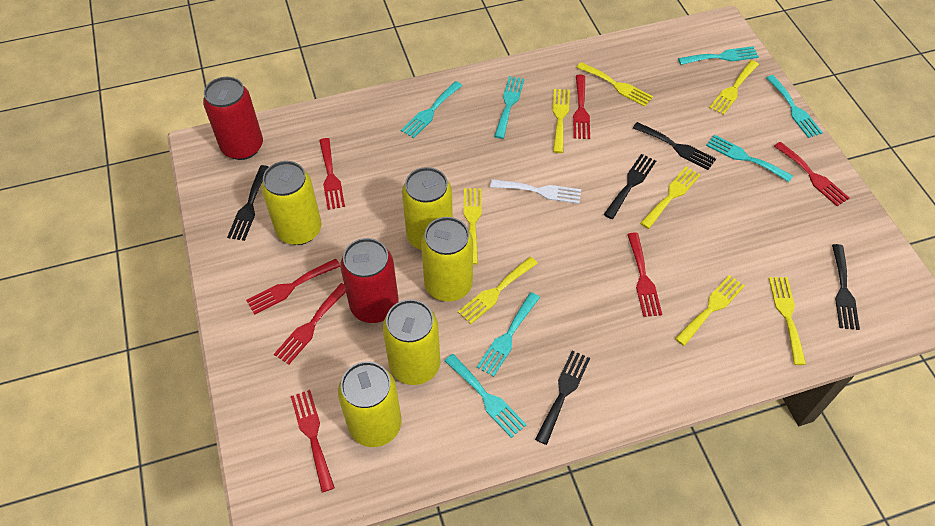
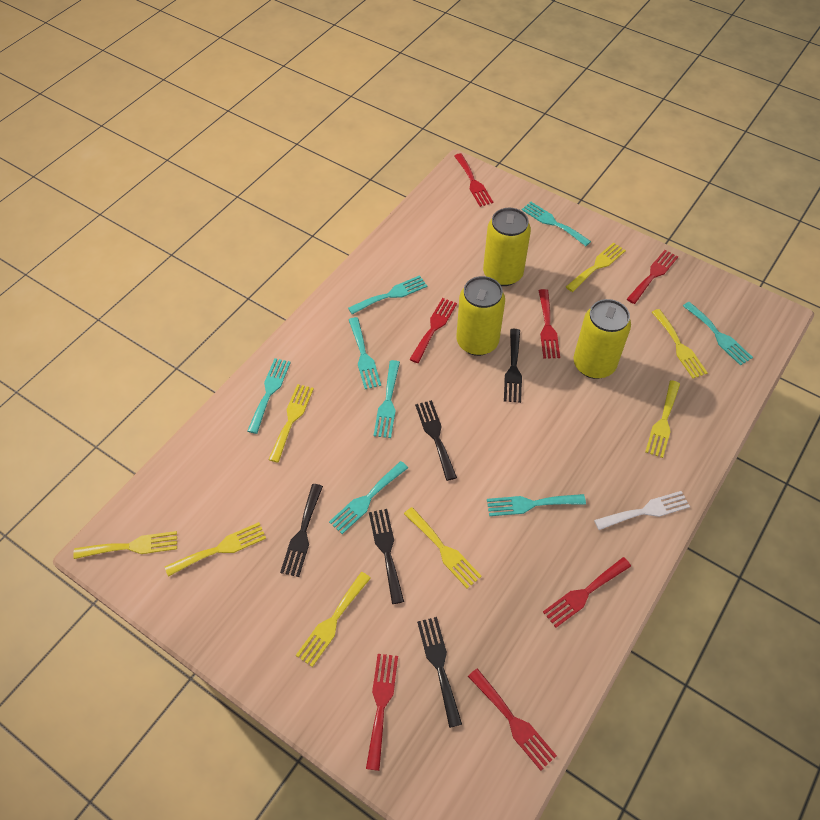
red can: [203,77,263,160] [340,238,399,323] = 2 -> none = 0
turquoise fork: [401,81,463,138] [445,354,527,438] [477,292,540,377] [494,76,524,139] [678,46,759,65] [706,135,793,182] [766,75,823,138] = 7 -> [247,358,291,434] [329,461,408,534] [348,275,427,314] [349,317,381,389] [373,360,400,438] [487,494,586,516] [522,202,591,246] [683,302,753,366] = 8
yellow can: [261,161,321,245] [338,361,402,447] [383,299,440,385] [402,167,453,250] [421,217,473,302] = 5 -> [456,276,505,356] [483,208,531,286] [574,299,631,379] = 3

